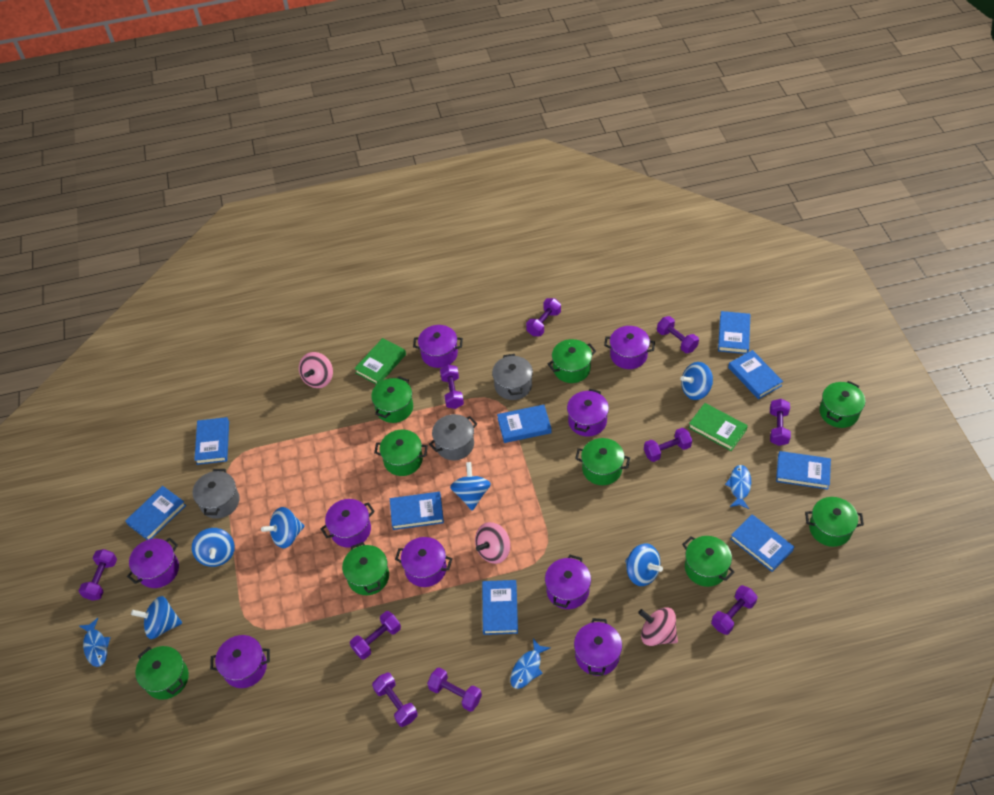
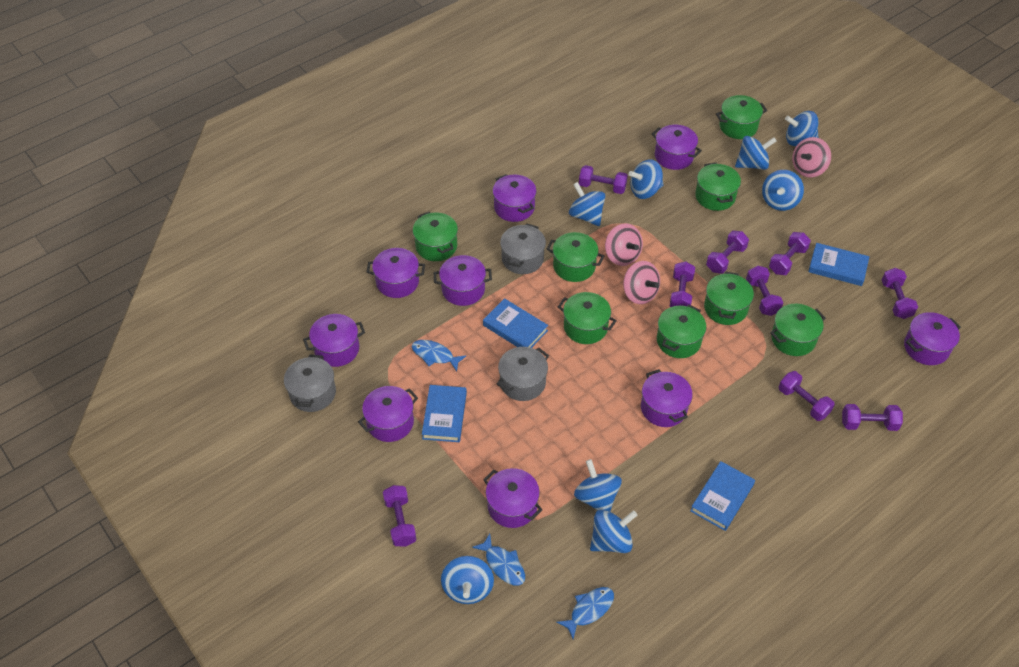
blue book: [125,486,186,540] [194,417,229,465] [390,492,444,530] [482,580,518,635] [497,405,552,443] [718,311,750,354] [728,350,783,399] [730,514,794,572] [776,451,831,490] = 9 -> [422,385,467,442] [483,298,548,348] [691,461,755,531] [808,243,869,286] = 4
blue spinning top: [131,596,182,639] [192,528,235,567] [261,507,305,548] [450,462,491,511] [625,543,663,586] [680,362,713,400] = 6 -> [441,556,494,604] [569,182,605,226] [574,459,622,512] [590,510,637,553] [629,159,663,199] [735,136,777,170] [762,170,804,211] [785,111,818,146] = 8
green book: [354,338,406,385] [688,403,748,451] = 2 -> none = 0
green pot: [135,646,189,700] [342,542,389,595] [371,376,413,423] [374,430,428,476] [548,339,596,383] [575,438,630,485] [682,536,735,587] [805,497,864,547] [819,381,865,428] = 9 -> [413,212,458,261] [547,232,604,282] [558,292,617,344] [657,304,706,358] [695,163,741,211] [704,271,754,325] [716,95,767,139] [770,304,826,356] = 8
purple dumbbell: [79,549,117,601] [350,611,401,659] [372,672,418,727] [427,667,482,712] [440,365,464,409] [526,298,561,336] [644,428,692,462] [657,316,699,353] [711,585,758,635] [770,399,791,446] = 10 -> [383,485,417,547] [579,165,628,194] [670,261,695,307] [706,231,749,274] [746,266,783,316] [769,232,811,275] [779,371,835,421] [842,404,903,431] [882,268,918,319] = 9

